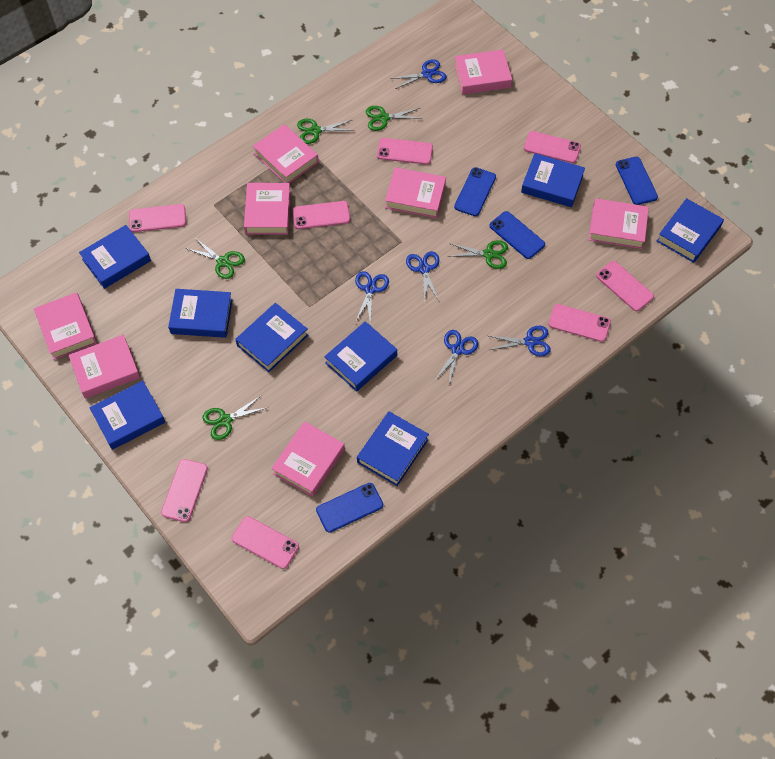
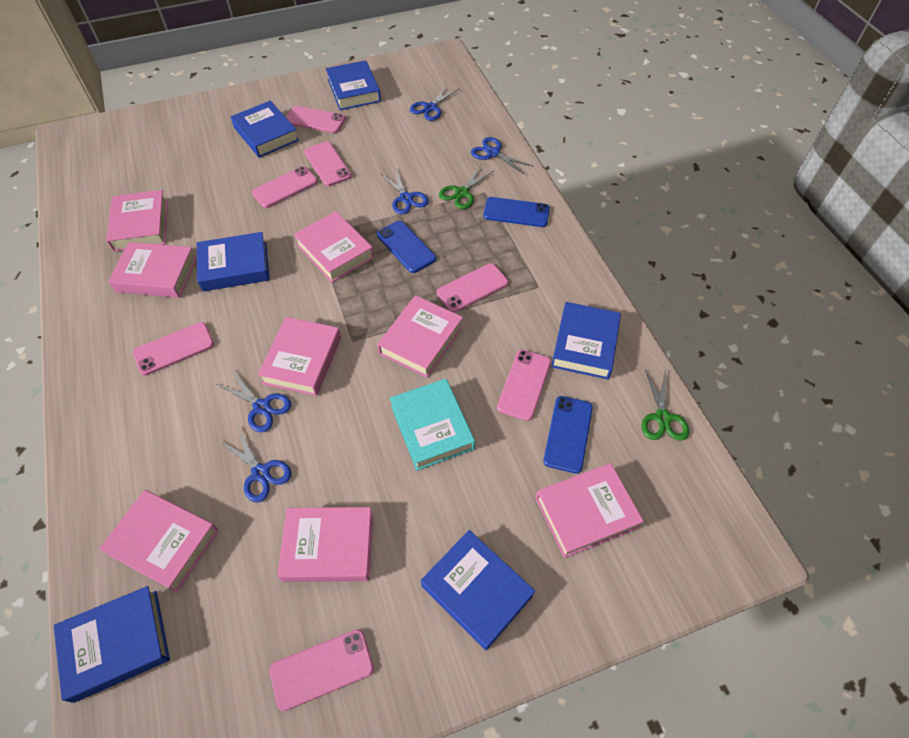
blue book: [79,225,151,289] [89,381,165,450] [168,289,233,338] [235,303,308,372] [324,321,397,392] [357,411,429,486] [521,153,585,207] [657,198,724,263] = 8 -> [54,586,170,703] [197,232,270,291] [231,101,299,158] [326,60,381,110] [421,530,535,650] [551,302,621,379] = 6
blue phone: [316,483,383,533] [454,167,496,216] [490,211,545,259] [616,157,658,205] = 4 -> [377,221,436,273] [483,197,550,227] [543,396,593,474] = 3
green scissors: [186,238,245,279] [202,395,269,440] [297,119,355,144] [366,106,423,131] [448,240,508,269] = 5 -> [439,165,493,209] [642,369,689,441] = 2
pink phone: [129,204,186,232] [161,459,208,522] [232,516,299,569] [293,201,350,229] [377,138,433,165] [524,131,581,163] [548,304,611,342] [596,261,654,311] = 8 -> [133,322,214,376] [252,166,318,208] [269,629,374,711] [286,106,346,133] [304,141,351,186] [436,263,508,313] [497,350,551,421] = 7
turquoise book: none = 0 -> [390,379,475,471] = 1

